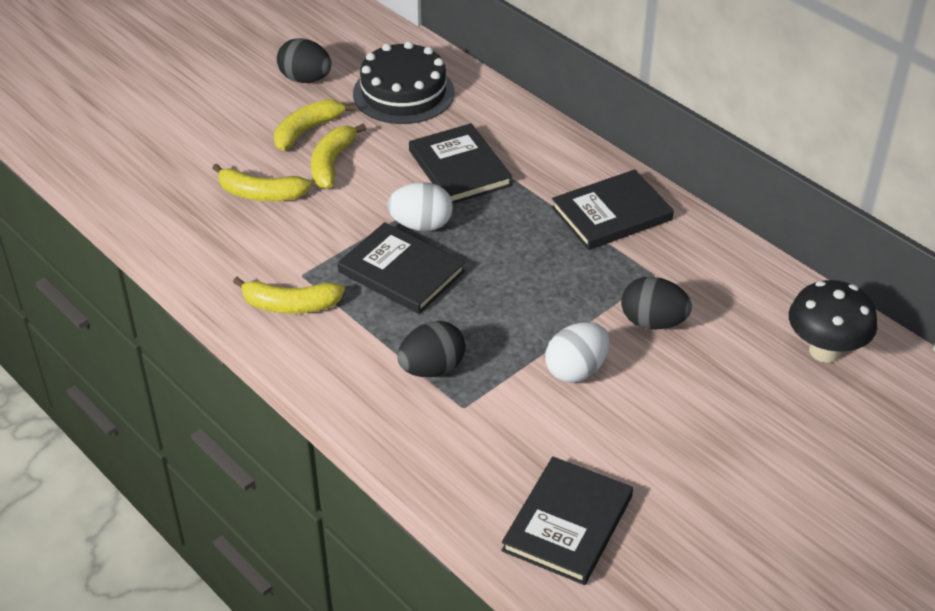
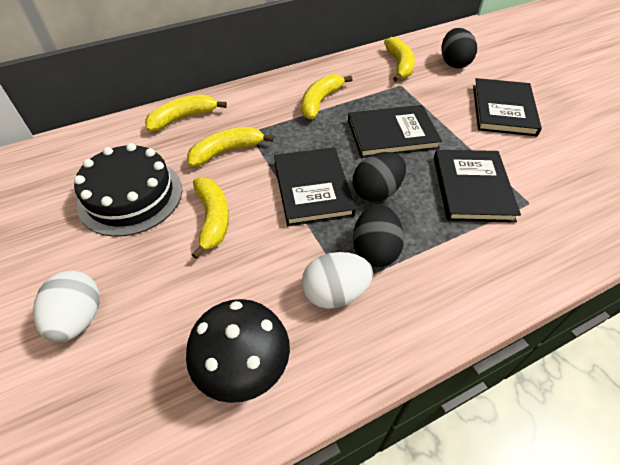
yellow banana: [212,163,311,201] [233,277,345,314] [274,99,356,151] [311,123,366,188] = 4 -> [145,94,227,132] [187,127,274,167] [192,177,229,259] [301,74,353,119] [384,37,415,82] = 5

